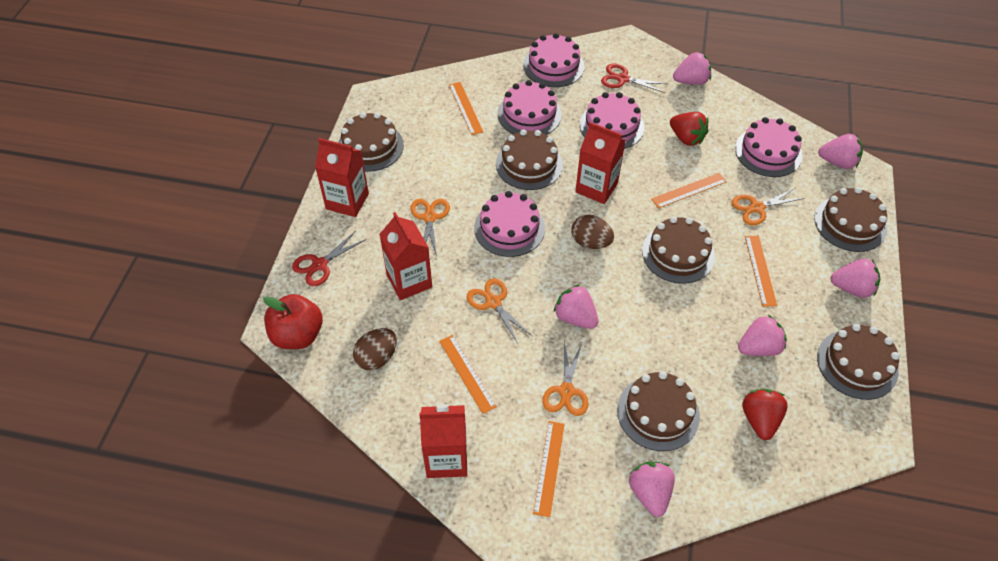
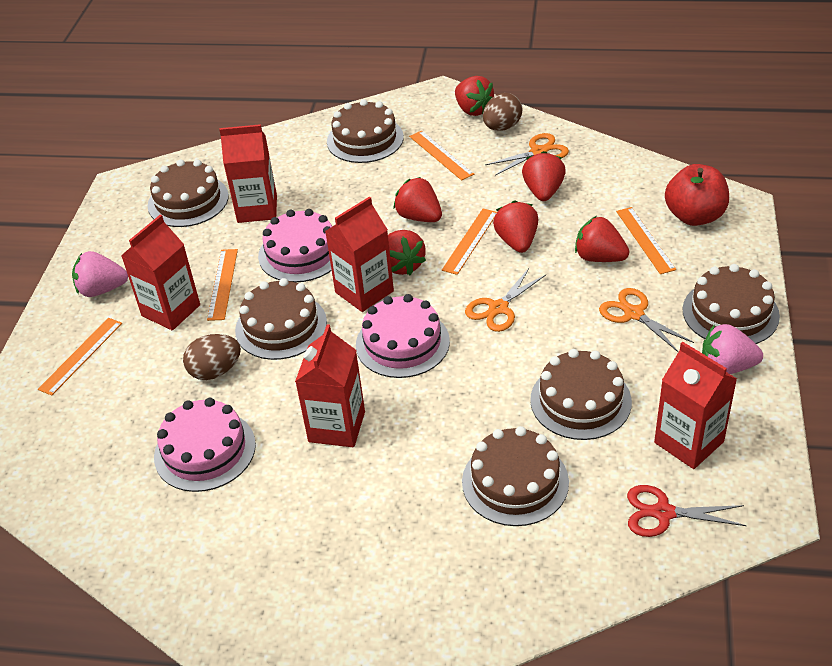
orange scissors: [410,199,450,257] [466,278,532,344] [542,342,588,416] [732,188,805,225] = 4 -> [465,268,546,332] [485,133,569,175] [599,288,694,352] = 3
pink cake: [474,191,545,257] [498,80,562,135] [523,33,585,87] [579,92,644,149] [735,117,803,177] = 5 -> [154,398,256,492] [258,209,332,283] [356,294,450,378] = 3
pink strawberry: [554,284,598,329] [629,461,675,517] [673,52,711,85] [738,315,787,356] [818,134,863,169] [830,259,880,298] = 6 -> [72,251,128,297] [702,324,763,374] = 2
red carton: [315,138,369,217] [379,212,432,300] [420,404,467,478] [575,122,626,204] = 4 -> [121,215,200,330] [219,124,277,223] [295,324,365,447] [325,197,394,312] [654,342,737,469] = 5
red scissors: [292,231,366,286] [601,64,667,93] = 2 -> [627,485,747,537] = 1
red strawberry: [670,112,709,146] [742,389,788,440] = 2 -> [388,230,426,275] [393,177,442,222] [455,76,494,116] [493,200,538,253] [522,151,566,201] [575,216,629,262] = 6

